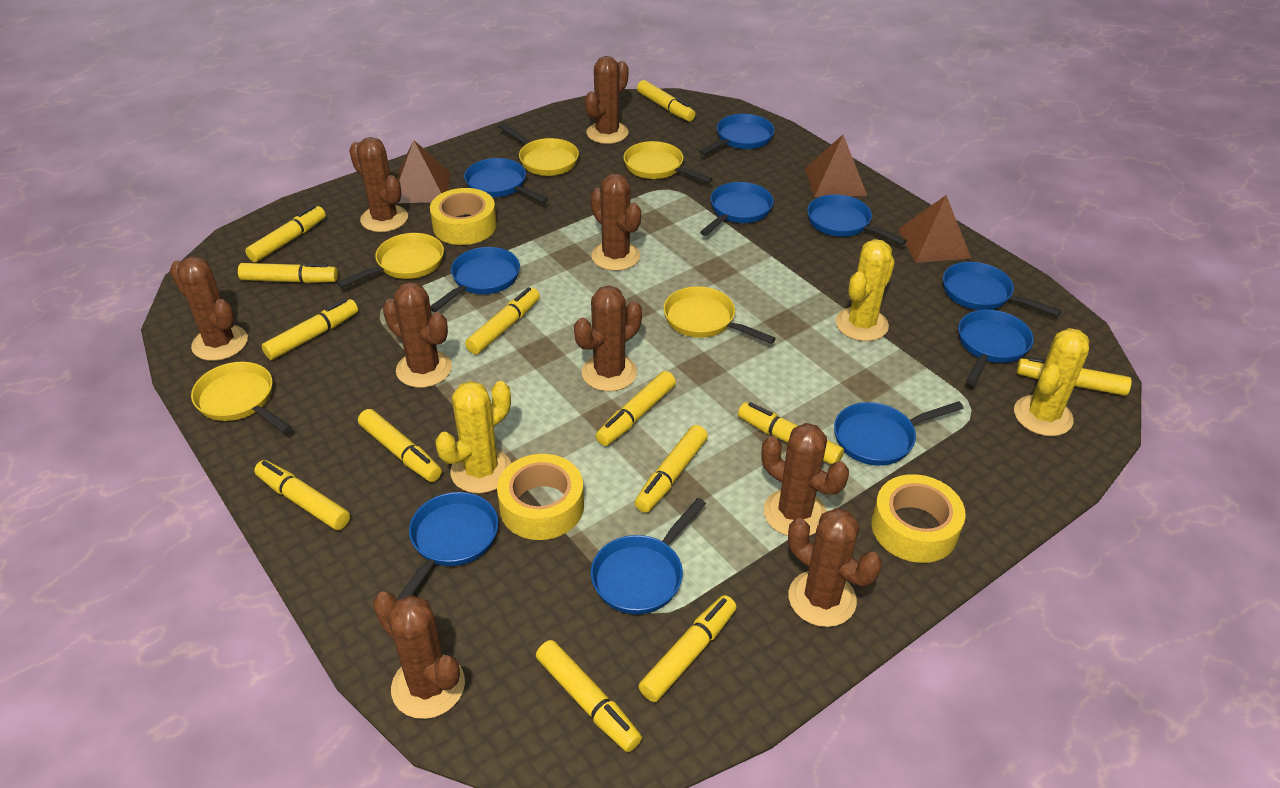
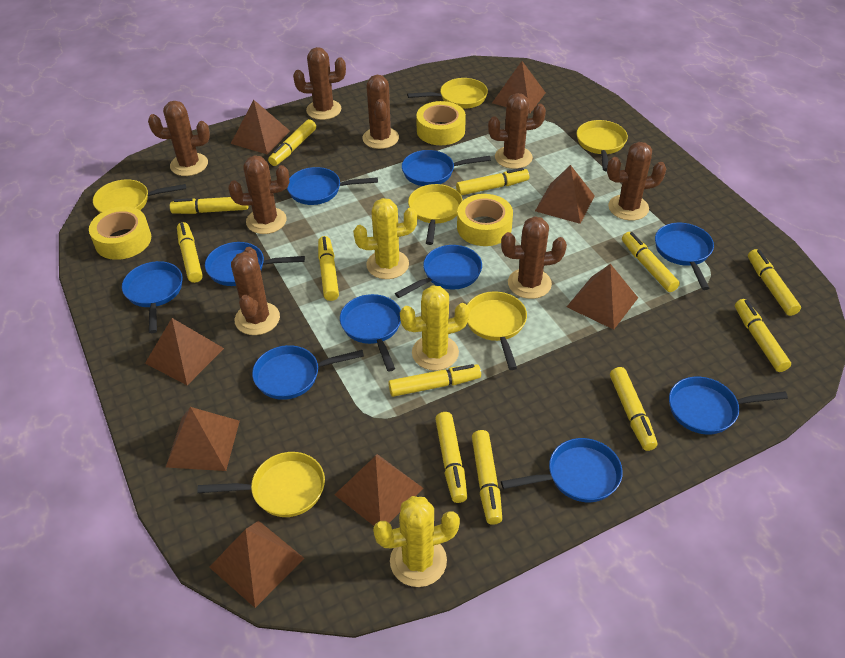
brown cactus: [170,256,248,361] [349,137,408,232] [373,591,465,719] [383,282,452,388] [574,286,642,392] [585,56,629,144] [591,173,641,271] [762,423,849,536] [788,508,882,627] = 9 -> [148,101,210,176] [228,155,289,234] [231,247,280,335] [293,47,346,120] [363,75,399,149] [488,93,546,169] [501,216,567,299] [607,142,666,221] = 8
brown pyramid: [397,140,450,203] [805,135,867,197] [898,195,971,263] = 3 -> [145,318,224,385] [166,407,240,471] [209,521,305,608] [231,100,290,154] [334,454,423,526] [492,61,546,114] [535,165,595,224] [567,264,638,330] = 8
yellow marker: [238,263,338,283] [245,205,326,262] [254,460,350,530] [262,299,358,360] [358,409,442,482] [465,287,540,355] [536,640,642,752] [596,371,676,446] [635,425,708,513] [637,80,695,121] [638,595,737,702] [738,402,844,465] [1017,357,1132,396] = 13 -> [170,197,248,214] [177,222,203,283] [268,119,316,166] [318,236,339,301] [388,364,481,397] [435,412,467,503] [456,168,529,195] [472,430,502,525] [610,367,657,451] [622,232,680,292] [735,299,791,372] [748,249,801,316] = 12
yellow pan: [191,362,292,433] [337,233,444,288] [498,123,579,176] [623,141,713,183] [664,286,776,344] = 5 -> [93,179,186,213] [197,452,325,517] [407,78,488,109] [408,184,463,245] [467,291,527,370] [577,120,628,171] = 6

